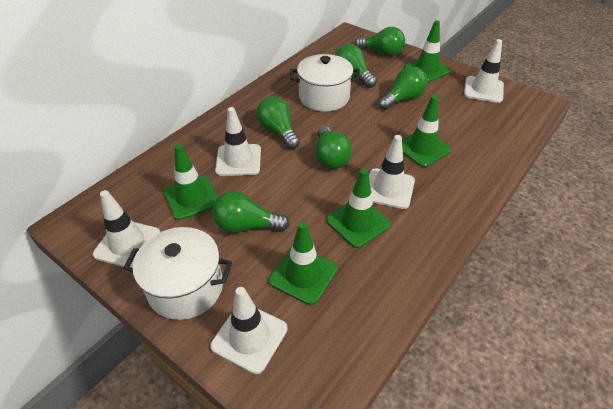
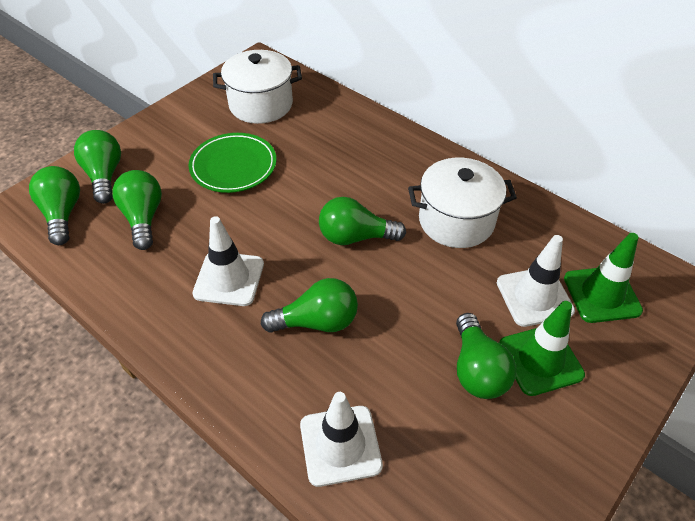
green plate: none = 0 -> [189,133,276,193] = 1
green traffic cone: [164,144,218,220] [269,222,338,305] [326,169,391,248] [402,95,451,167] [404,20,451,82] = 5 -> [499,301,585,396] [564,233,643,323] = 2
white traffic cone: [93,190,160,268] [210,287,287,374] [215,107,261,176] [369,135,415,209] [464,39,504,103] = 5 -> [192,216,264,306] [300,392,383,487] [497,235,575,327] = 3

